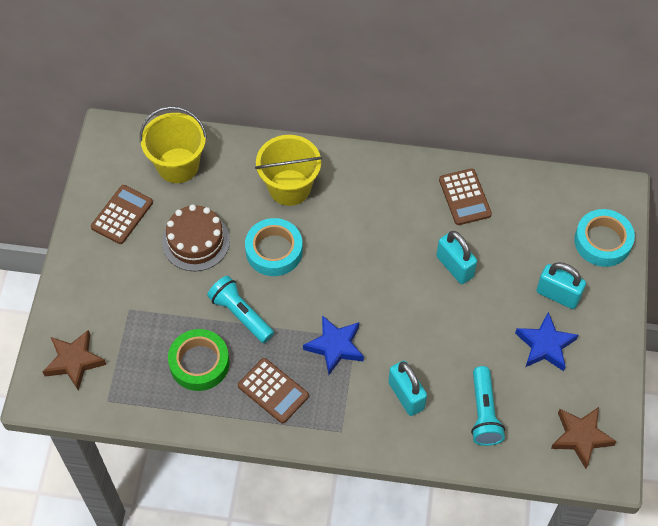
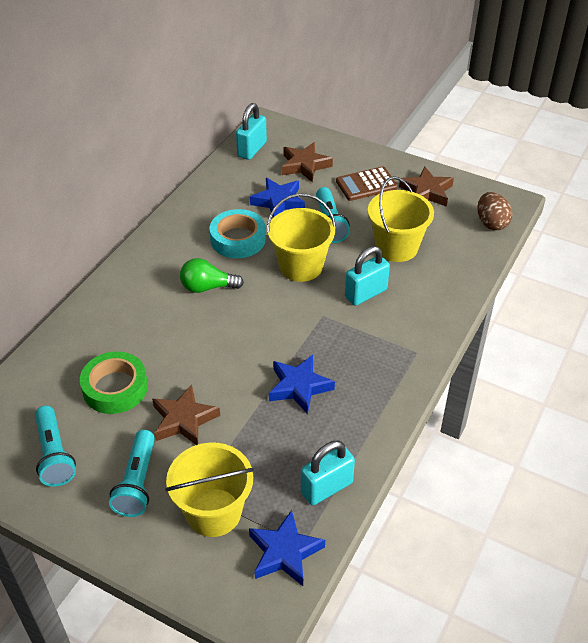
blue star: [303,315,364,375] [515,312,578,371] = 2 -> [249,510,325,586] [250,178,305,218] [269,355,335,414] = 3
brown cake: [162,204,230,271] = 1 -> none = 0
brown calculator: [91,185,153,244] [238,358,309,423] [439,168,492,225] = 3 -> [336,166,398,201] = 1
brown egg: none = 0 -> [477,192,513,230] = 1
brown star: [43,330,107,391] [551,407,617,469] = 2 -> [152,384,220,445] [282,142,333,182] [399,166,454,207] = 3
green light bulb: none = 0 -> [180,258,244,293] = 1
turquoise flashlight: [207,276,274,343] [471,366,505,446] = 2 -> [35,406,76,487] [109,430,155,517] [316,187,350,243] = 3
turquoise tape: [245,218,303,276] [574,209,635,267] = 2 -> [210,209,266,258] = 1
yellow bucket: [140,106,207,183] [255,135,322,206] = 2 -> [165,443,254,537] [267,193,336,282] [368,176,434,262] = 3

